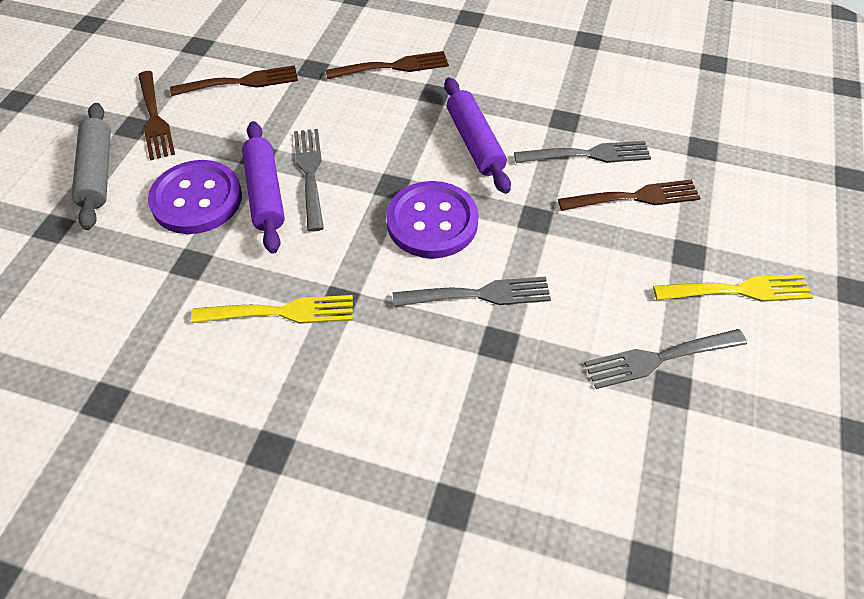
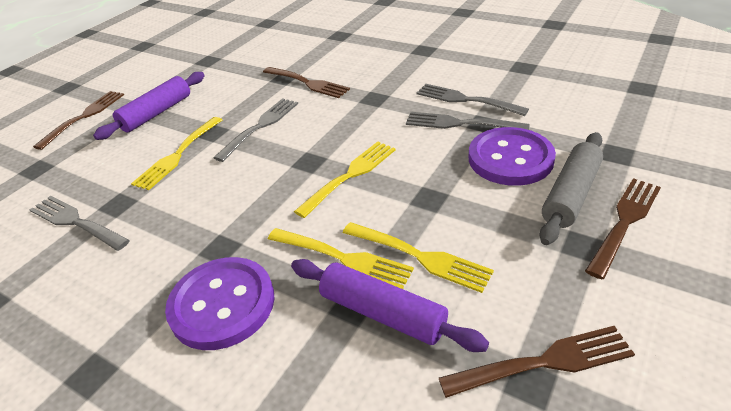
yellow fork: [191,295,353,324] [653,274,813,302] = 2 -> [131,117,222,190] [268,228,414,289] [294,142,396,218] [343,222,494,293] = 4

